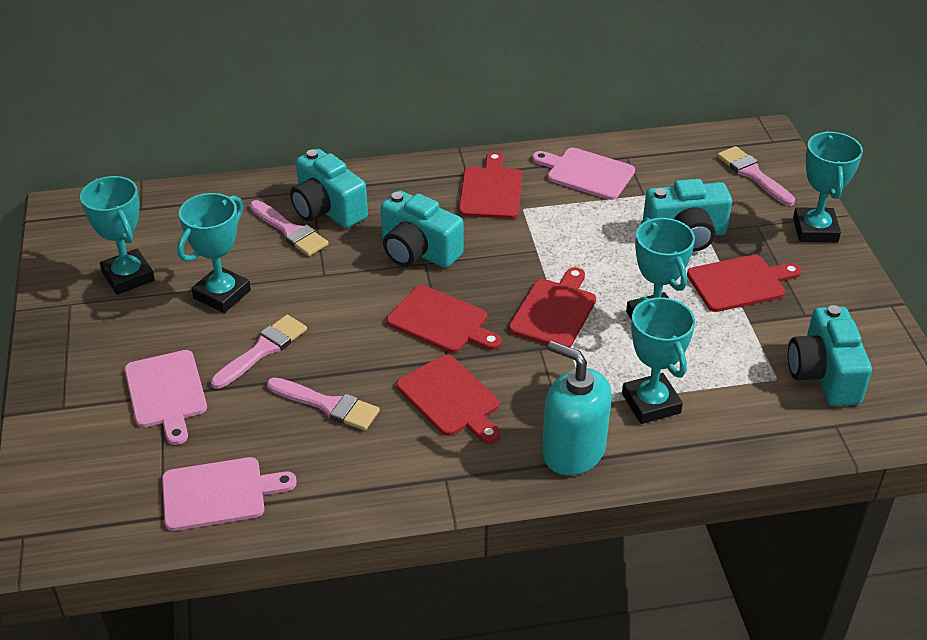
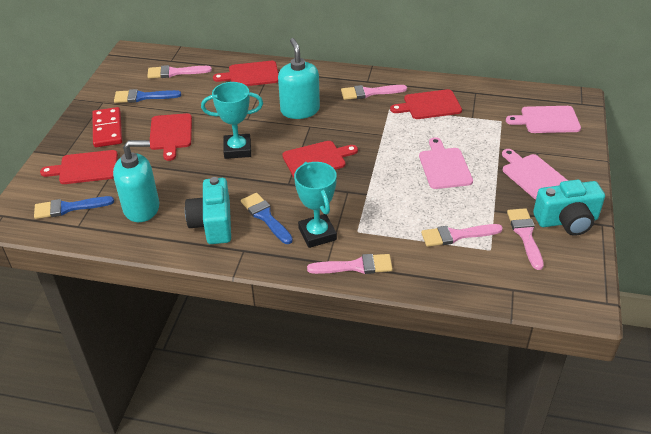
blue brush: none = 0 -> [34,196,114,219] [114,89,181,103] [241,193,293,244] = 3
pink brush: [211,315,307,389] [250,200,329,256] [267,377,380,430] [717,146,795,206] = 4 -> [147,65,212,78] [307,254,393,274] [341,85,407,100] [421,224,503,247] [507,208,544,270] = 5
red domino: none = 0 -> [92,107,122,147] = 1
turquoise camera: [290,149,368,228] [381,190,463,268] [643,179,732,252] [788,305,872,406] = 4 -> [185,177,231,244] [533,180,605,236] = 2
turquoise soap dispenser: [542,341,612,475] = 1 -> [113,140,159,222] [278,38,320,119] = 2
turquoise trophy: [80,176,155,295] [177,193,251,313] [622,296,695,424] [626,218,695,320] [793,131,863,243] = 5 -> [201,82,263,159] [294,162,337,248] = 2

